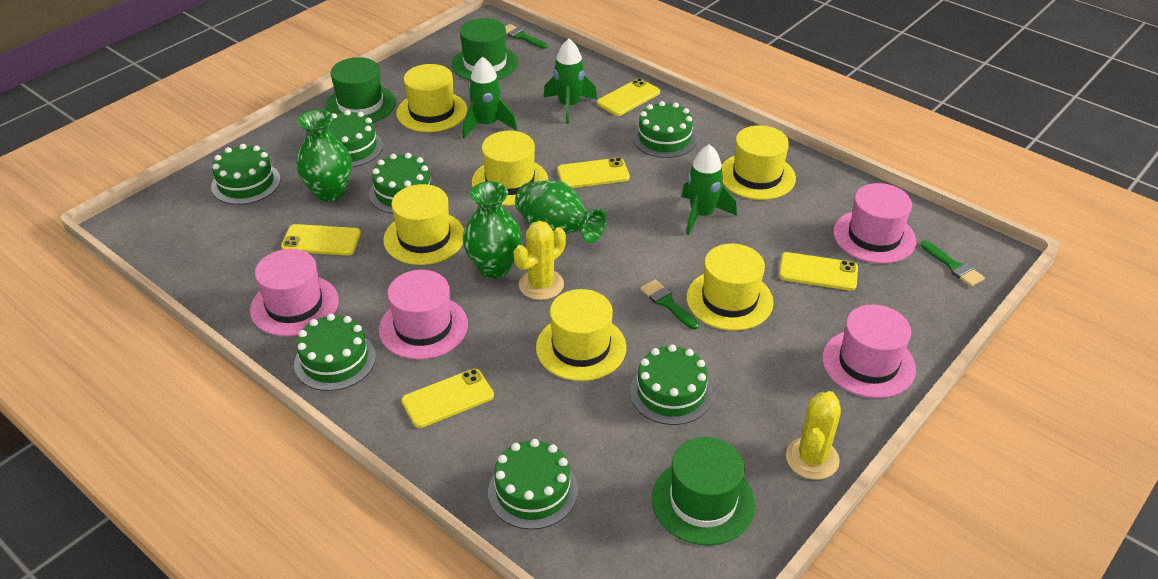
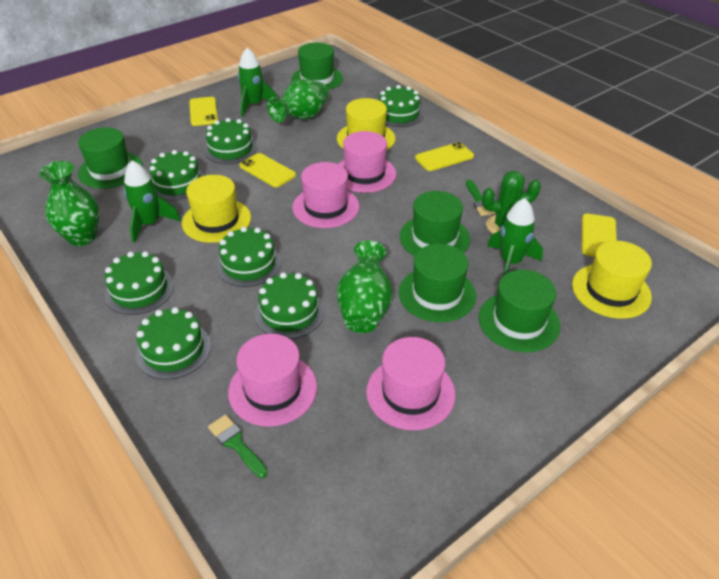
green brush: [505,24,548,49] [640,279,699,330] [920,241,985,287] = 3 -> [208,414,268,478] [466,180,496,216] = 2
green cactus: none = 0 -> [482,171,541,234] = 1
green hat: [325,57,396,122] [452,18,518,80] [652,437,756,546] = 3 -> [78,127,143,188] [291,43,343,90] [399,244,476,322] [400,191,470,256] [479,270,560,352] = 5
yellow cactus: [513,221,566,300] [786,391,841,480] = 2 -> none = 0
yellow hat: [383,184,464,265] [396,64,467,132] [472,131,548,206] [536,289,626,381] [686,244,774,331] [722,125,796,200] = 6 -> [182,175,251,243] [337,98,395,150] [572,241,652,319] = 3
yellow phone: [281,224,361,255] [401,369,494,428] [557,157,630,188] [597,78,660,116] [779,252,858,291] = 5 -> [189,97,218,126] [239,153,296,187] [415,142,474,171] [582,214,617,257] = 4

